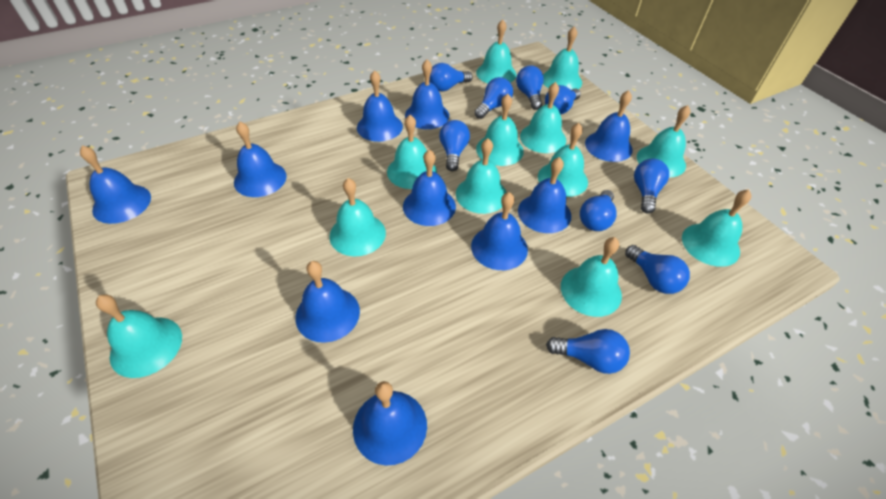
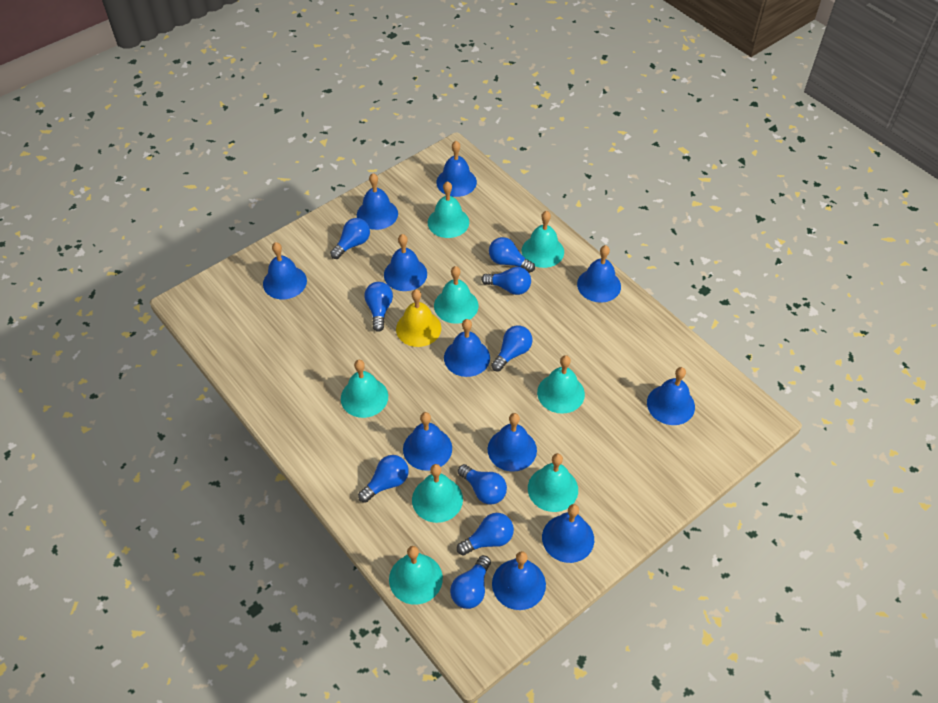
blue bell: [80,146,151,224] [234,121,287,197] [295,261,360,343] [353,381,427,465] [357,70,403,142] [403,149,456,226] [405,60,449,129] [471,192,528,270] [518,157,571,233] [585,90,633,162] = 10 -> [263,242,307,299] [357,173,398,230] [384,234,427,291] [403,412,452,471] [436,141,477,197] [444,319,490,377] [488,413,537,472] [492,551,546,610] [542,504,594,563] [577,245,621,303] [647,367,695,425] = 11
turquoise bell: [96,294,182,378] [329,178,386,256] [387,115,437,189] [456,138,507,214] [476,19,516,83] [476,94,524,166] [520,82,566,153] [538,123,588,197] [543,26,582,90] [561,237,622,317] [637,105,690,178] [682,190,751,267] = 12 -> [341,360,388,418] [389,546,443,605] [412,464,463,523] [428,181,469,238] [434,266,478,324] [522,211,564,268] [528,453,578,512] [537,355,585,414] = 8
yellow bell: none = 0 -> [396,289,441,347] = 1

